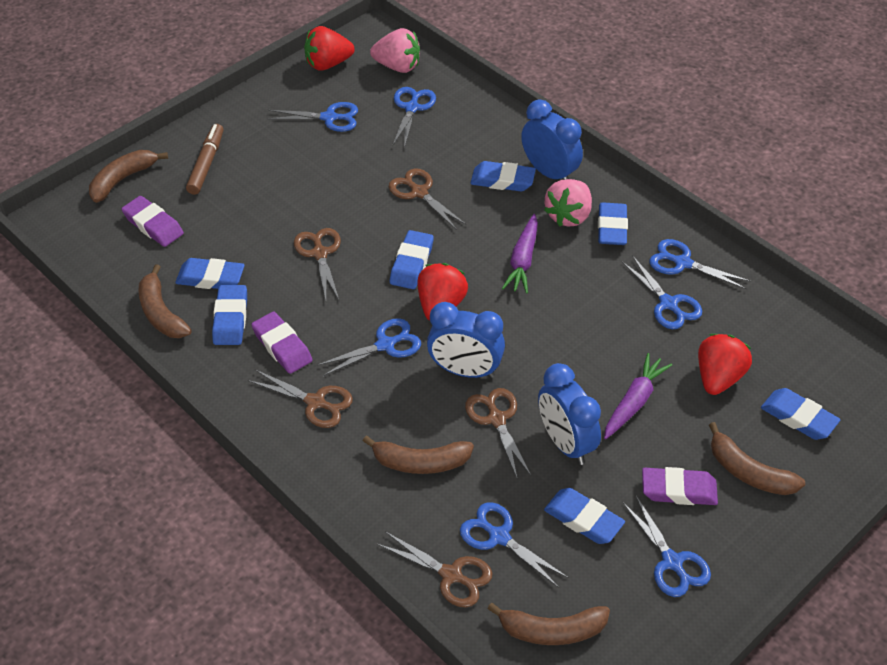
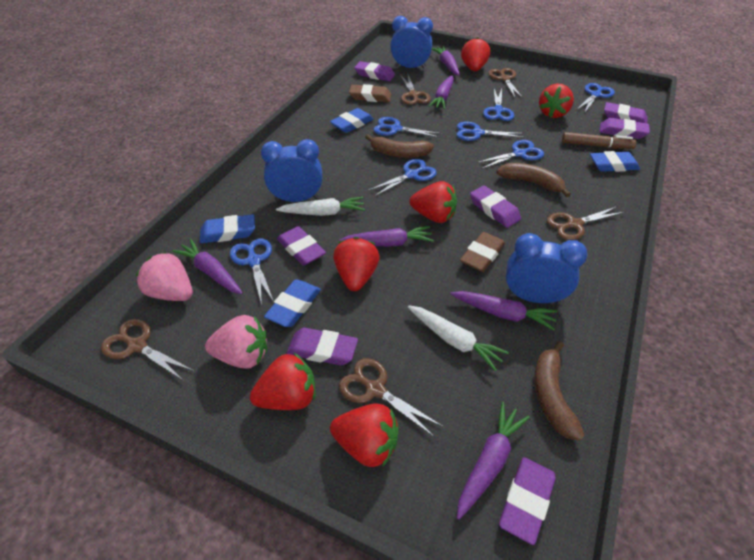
blue eraser: [175,258,245,289] [212,285,247,345] [390,230,434,289] [470,161,536,191] [544,488,625,544] [598,202,628,245] [761,388,840,440] = 7 -> [200,214,255,243] [264,280,321,327] [330,108,373,133] [590,151,640,172] = 4
brown banana: [89,150,168,203] [138,264,192,338] [363,435,474,474] [487,603,610,645] [709,422,805,495] = 5 -> [365,134,434,158] [496,163,571,197] [534,341,585,441] = 3
brown eraser: none = 0 -> [349,84,391,102] [460,232,505,272] = 2
purple carrot: [502,214,538,294] [604,353,672,439] = 2 -> [172,239,243,294] [339,226,434,247] [429,75,454,109] [432,46,460,76] [450,291,557,330] [457,402,530,520] = 6
purple eraser: [121,196,184,247] [251,312,312,374] [642,467,718,505] = 3 -> [277,226,326,266] [287,328,358,365] [354,61,395,81] [470,186,521,228] [499,457,556,545] [600,118,650,139] [604,102,648,123] = 7
red strawberry: [304,26,355,71] [417,263,468,321] [698,334,752,395] = 3 -> [250,353,316,410] [330,403,399,467] [333,237,380,291] [410,181,457,223] [461,37,490,71] [539,83,574,118] = 6
white carrot: none = 0 -> [276,197,365,216] [408,305,509,371] = 2

